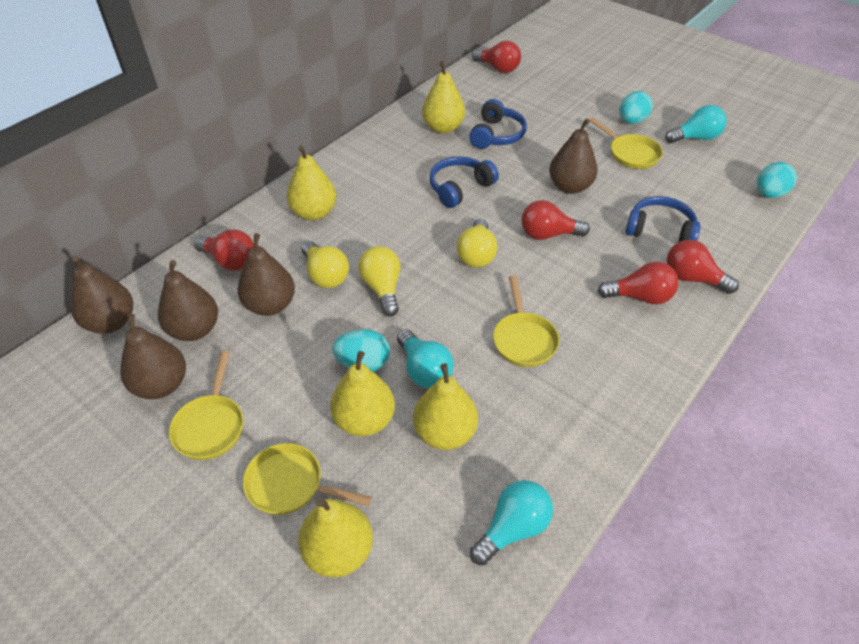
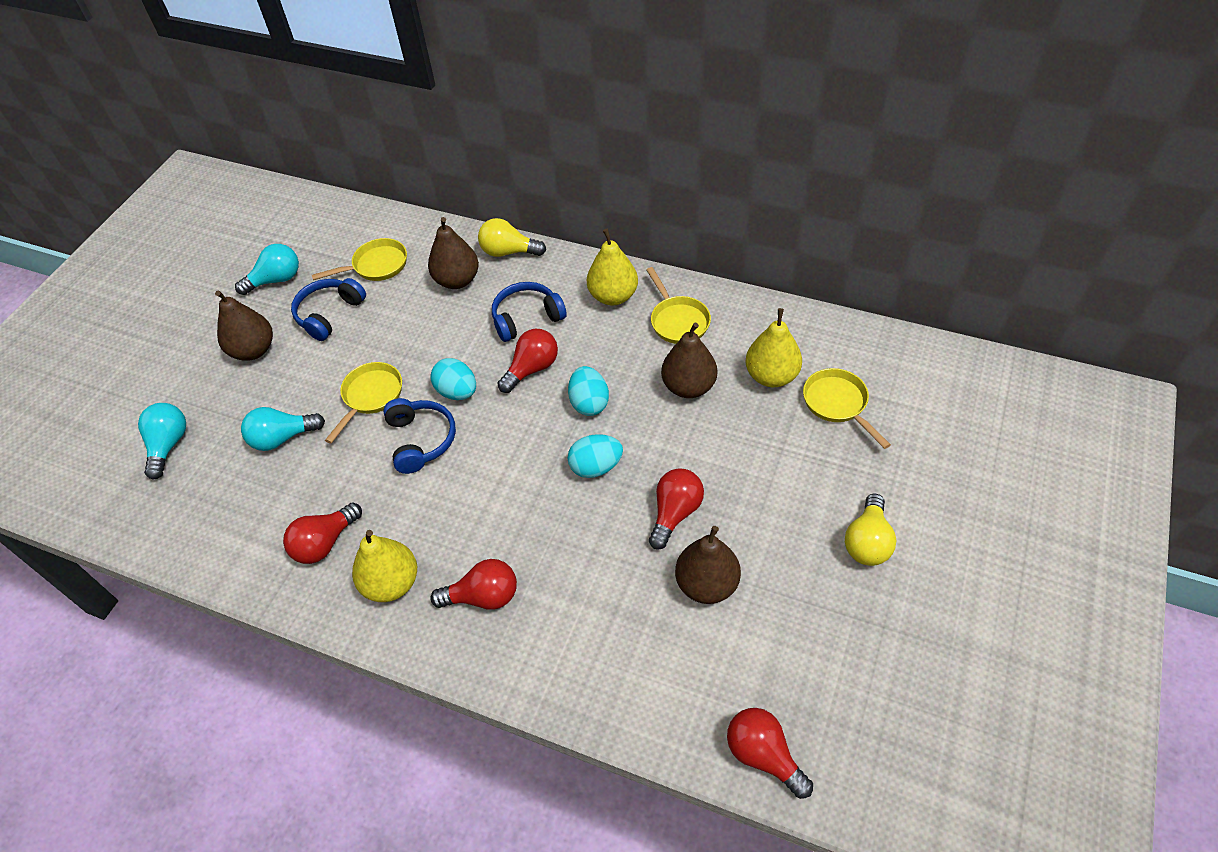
brown pear: [71,256,133,334] [120,314,186,399] [158,260,218,341] [237,233,295,316] [549,118,598,194] = 5 -> [215,291,273,361] [428,217,479,289] [661,322,717,398] [675,526,741,604] = 4
yellow light bulb: [302,241,349,288] [358,246,400,317] [457,219,497,268] = 3 -> [478,218,546,257] [845,494,896,566] = 2
yellow pear: [287,145,337,220] [298,498,373,577] [330,351,395,436] [413,363,478,450] [422,61,465,134] = 5 -> [352,530,417,602] [587,229,638,306] [746,308,802,387] = 3

